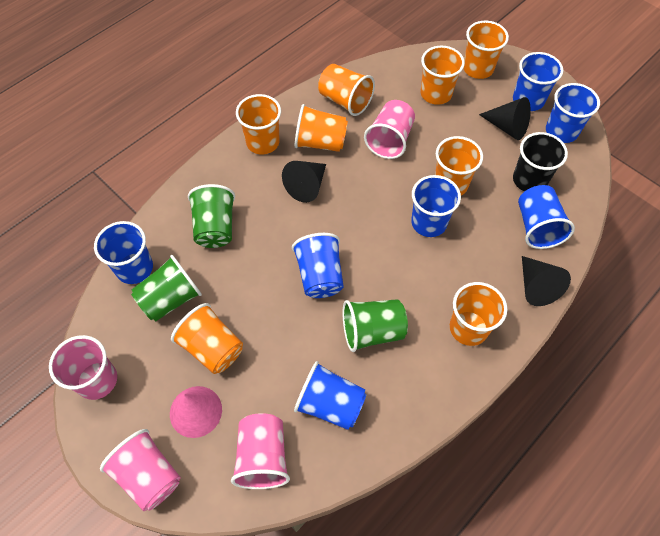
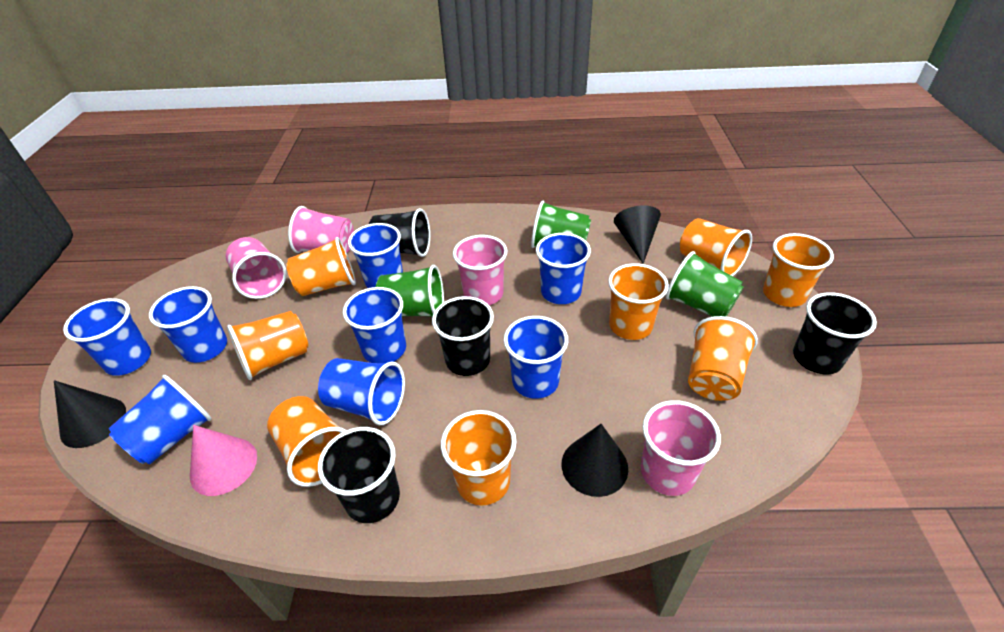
black cup: [513,132,568,192] = 1 -> [318,427,400,523] [369,208,430,257] [432,296,494,376] [793,292,877,375] = 4
blue cup: [94,221,153,284] [292,233,344,298] [294,361,367,430] [411,175,461,237] [513,52,563,111] [518,185,575,249] [546,83,600,143] = 7 -> [63,298,151,376] [109,375,212,464] [149,286,227,363] [318,358,405,425] [343,287,406,363] [348,223,403,288] [504,316,568,399] [536,233,591,304] = 8

